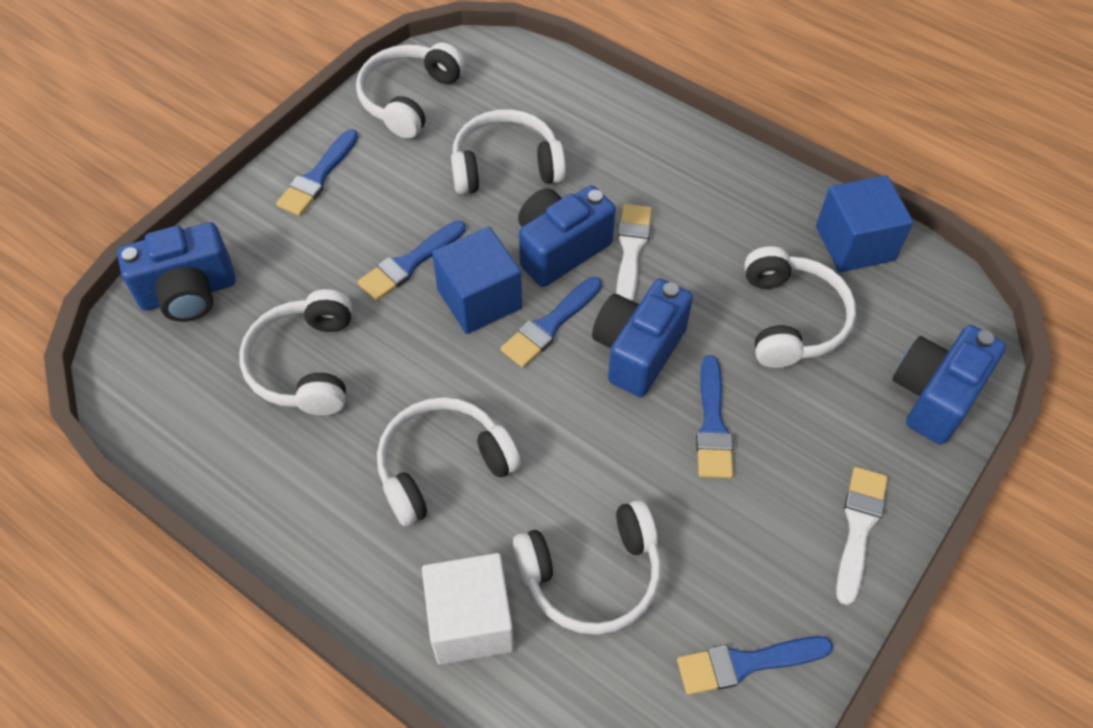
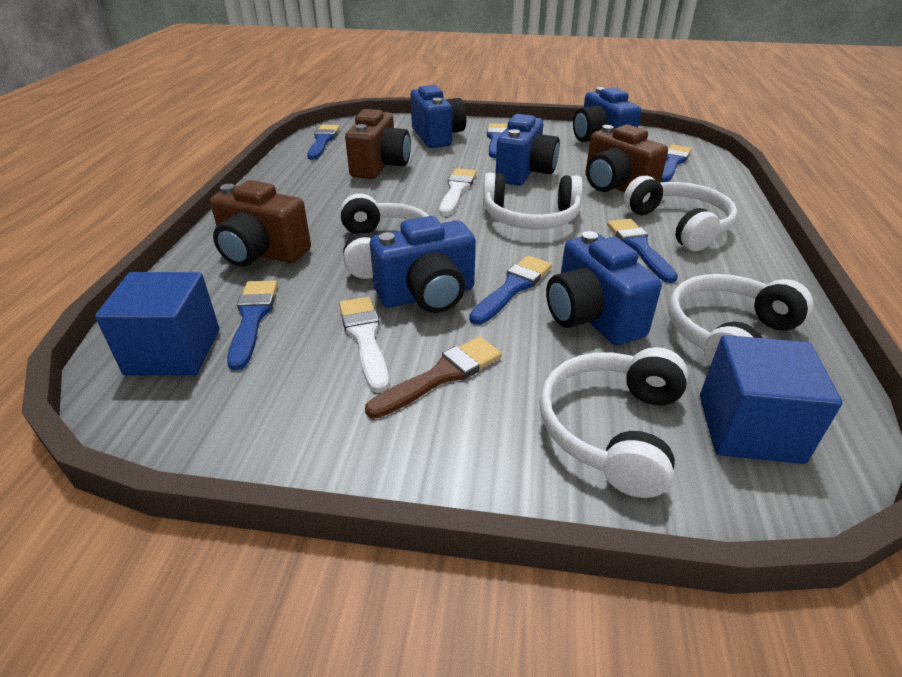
blue brush: [276,129,359,216] [358,220,466,301] [501,277,602,368] [677,636,833,695] [696,355,733,478] = 5 -> [227,280,278,371] [307,125,340,160] [469,255,552,325] [487,123,508,158] [607,219,678,283] [661,144,692,182] = 6
blue camera: [117,222,236,322] [518,186,616,287] [592,279,693,397] [892,325,1006,444] = 4 -> [370,216,476,313] [411,85,466,148] [495,114,560,186] [546,231,662,345] [573,87,641,142] = 5
brown brush: none = 0 -> [365,336,502,419] = 1
brown camera: none = 0 -> [210,180,311,267] [345,109,411,179] [585,124,668,192] = 3
white cube: [422,553,514,664] = 1 -> none = 0
white headphones: [239,289,352,416] [356,42,465,139] [377,397,521,527] [451,109,566,195] [513,500,661,635] [745,246,856,368] = 6 -> [340,193,429,279] [483,173,583,229] [539,347,688,498] [624,176,737,251] [668,274,813,366] = 5

